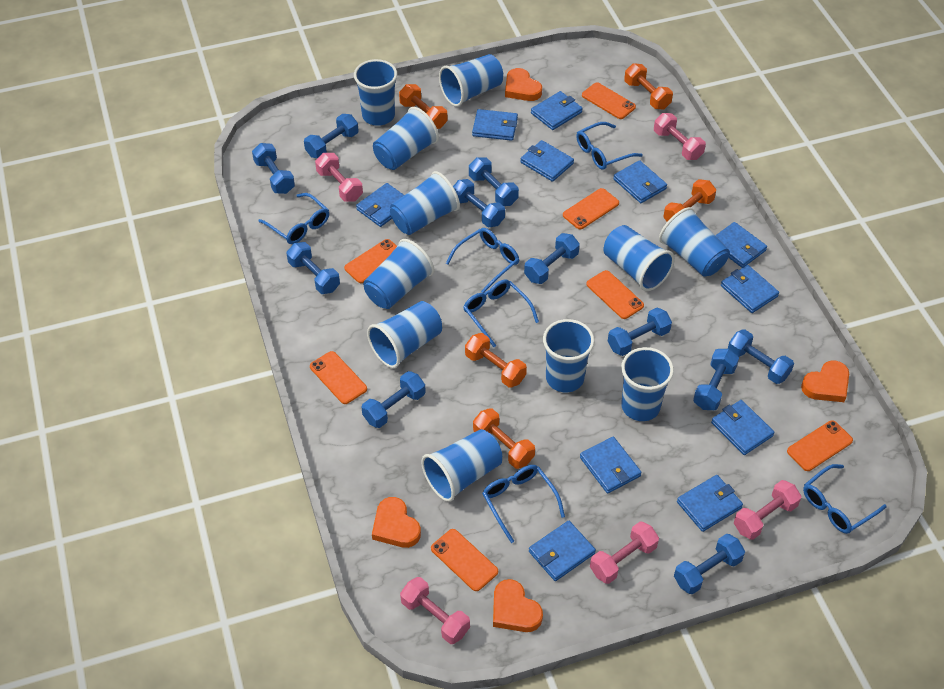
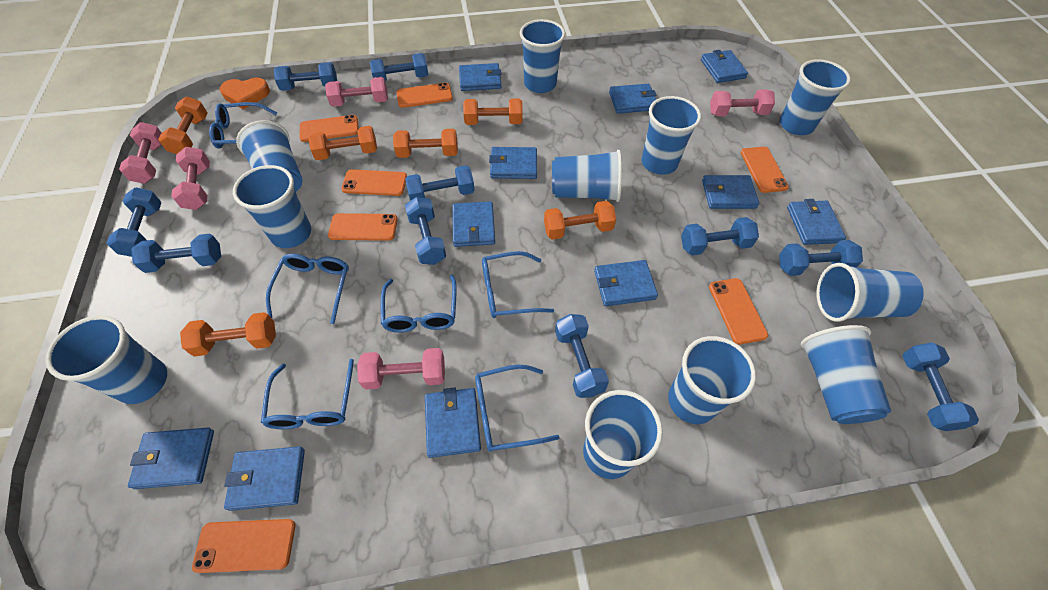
blue dumbbell: [252,143,295,194] [287,242,340,294] [304,114,359,158] [361,371,426,428] [453,179,505,227] [469,157,519,206] [524,233,580,284] [608,308,672,356] [674,534,745,594] [693,349,739,410] [728,329,794,384] = 11 -> [107,187,162,257] [131,234,221,273] [274,62,337,91] [370,53,428,82] [405,165,475,201] [405,197,446,265] [555,314,609,398] [681,217,759,255] [779,240,863,276] [903,342,979,431] = 10
orange dumbbell: [399,84,447,129] [465,333,527,388] [473,408,535,469] [624,63,673,109] [663,179,716,222] = 5 -> [158,97,208,154] [180,312,276,357] [308,126,377,160] [393,129,458,158] [463,98,523,125] [544,201,616,240] = 6
orange heart: [372,497,421,548] [493,579,543,632] [505,68,542,101] [801,361,849,402] = 4 -> [220,77,270,109] = 1

